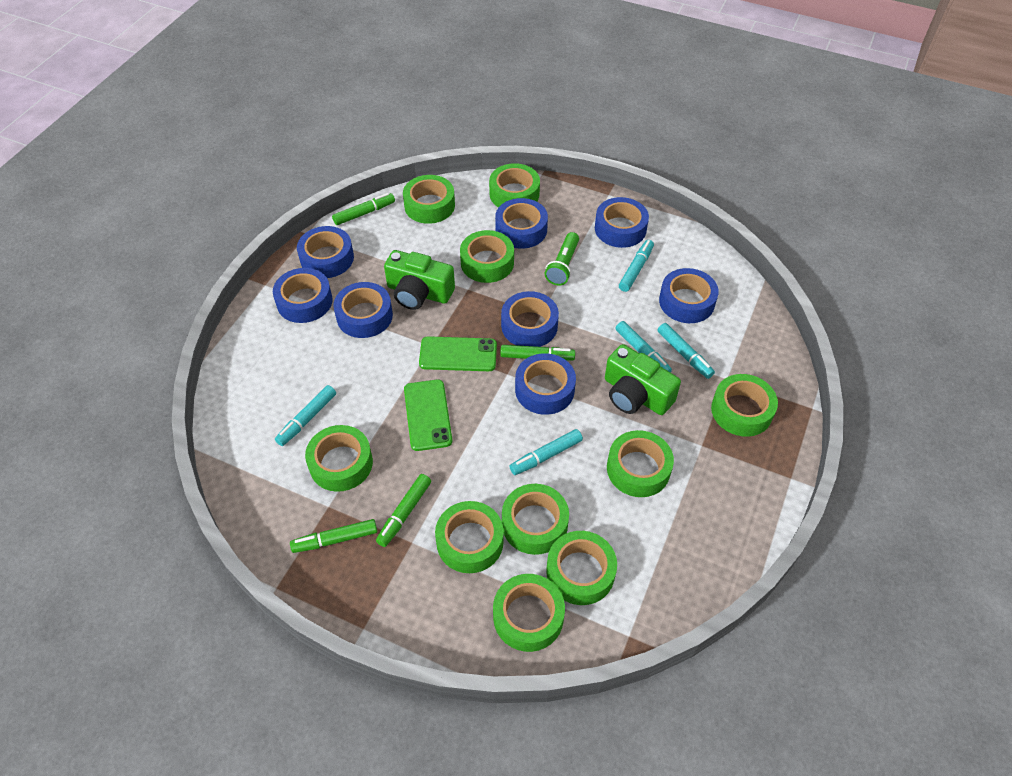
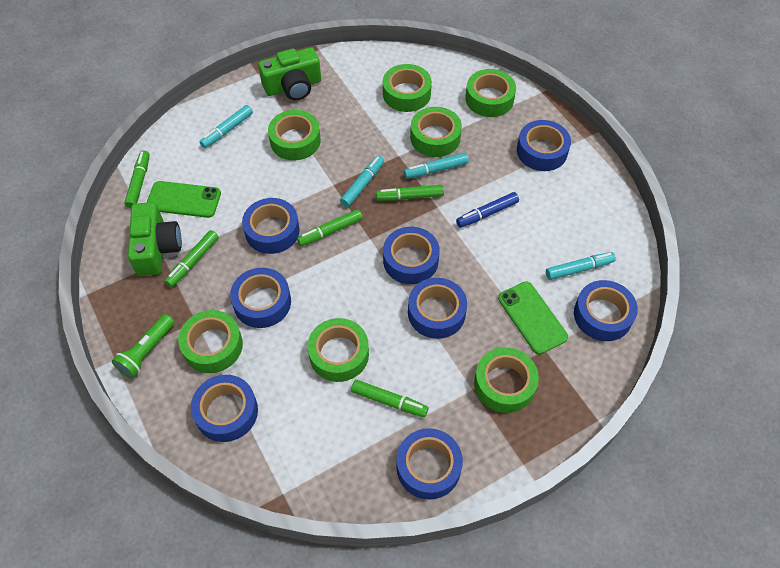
blue marker: none = 0 -> [456,192,519,228] = 1
green marker: [290,519,377,553] [332,193,395,225] [376,474,431,547] [500,345,575,361] = 4 -> [124,150,150,208] [164,230,219,287] [297,209,363,246] [351,380,429,417] [376,185,444,201] = 5
green tape: [305,425,373,492] [403,175,455,224] [435,501,504,573] [460,230,514,283] [489,163,540,207] [493,574,565,652] [502,484,569,555] [546,531,617,605] [607,430,674,497] [711,374,778,437] = 10 -> [178,310,243,373] [268,110,321,160] [308,318,369,382] [383,64,432,112] [410,107,462,157] [465,69,516,117] [474,347,539,413] = 7
turquoise marker: [275,385,336,446] [509,429,583,475] [616,321,672,373] [619,240,654,292] [657,323,715,379] = 5 -> [199,105,253,148] [340,156,384,207] [404,153,469,179] [546,252,616,280] = 4

